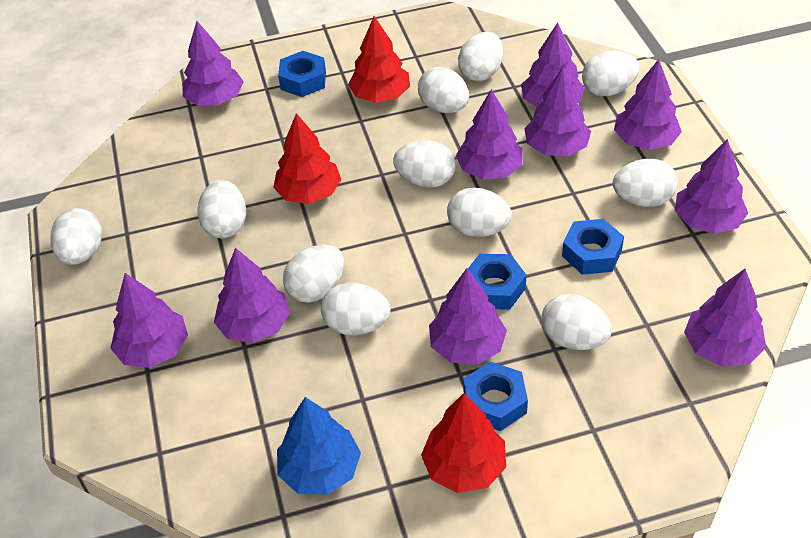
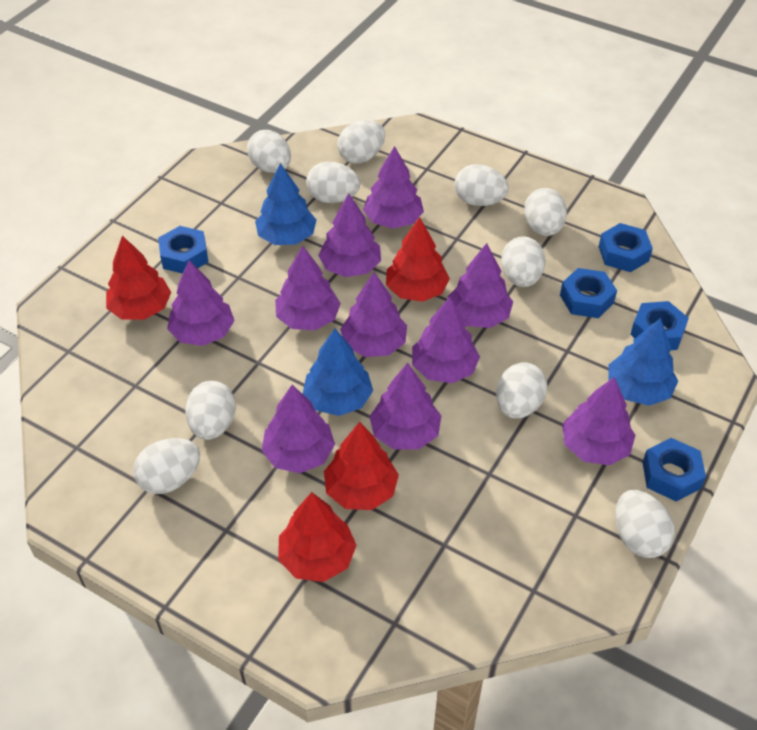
blue nut: [278,51,326,97] [463,362,528,431] [468,254,527,310] [562,219,624,275] = 4 -> [158,226,208,274] [560,268,617,318] [599,223,653,272] [630,301,689,350] [643,438,706,502] = 5
blue tree: [277,397,361,495] = 1 -> [255,163,317,245] [303,329,373,416] [609,318,678,406] = 3
red tree: [273,113,342,204] [348,16,410,103] [421,393,506,493] = 3 -> [106,236,171,320] [278,492,357,582] [324,422,399,510] [386,217,450,302] = 4
white egg: [50,208,102,265] [197,180,246,238] [283,245,344,303] [321,283,391,335] [393,140,455,188] [418,67,469,113] [447,188,512,237] [458,32,503,81] [541,294,612,350] [582,51,640,96] [613,159,678,207] = 11 -> [133,438,200,494] [185,381,236,440] [247,130,291,173] [306,162,360,203] [337,120,385,164] [454,164,509,206] [496,362,548,419] [501,236,546,287] [524,188,567,236] [615,490,675,558] = 10

